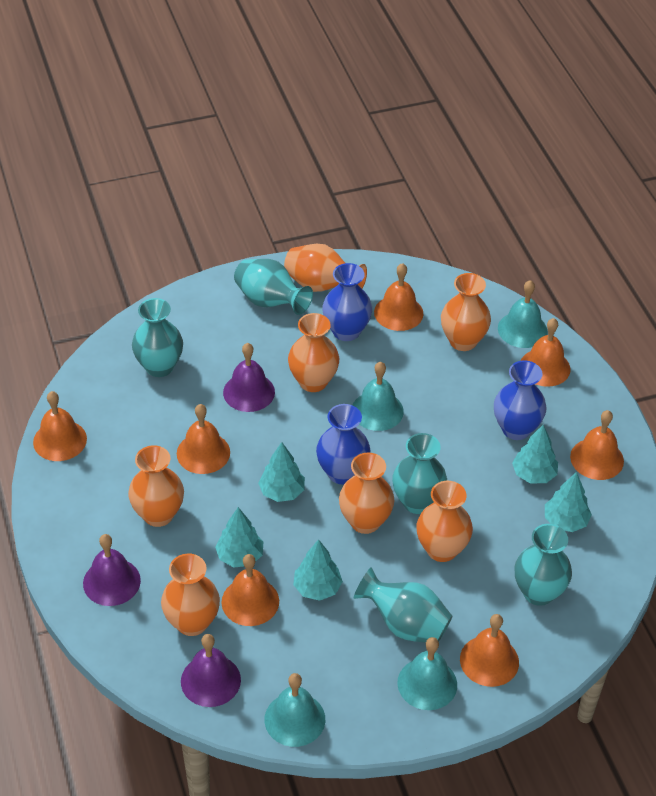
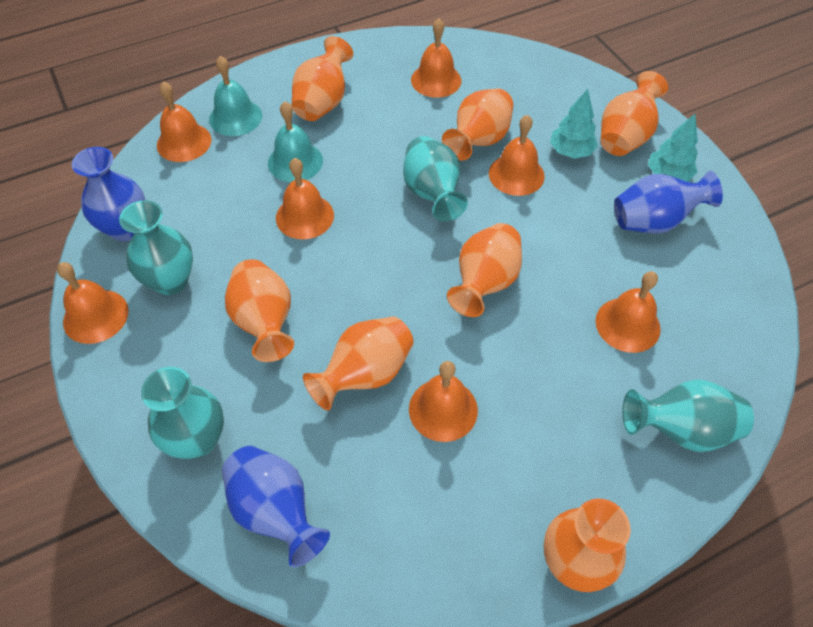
purple bell: [83,534,141,606] [181,634,241,707] [223,343,275,412] = 3 -> none = 0
turquoise bell: [264,673,325,747] [353,362,404,431] [397,637,457,710] [498,280,548,348] = 4 -> [209,56,262,136] [268,102,323,182] = 2
turquoise tree: [215,507,263,568] [258,442,305,502] [293,539,343,601] [512,425,558,483] [545,472,592,532] = 5 -> [550,89,598,159] [648,114,698,182] = 2
turquoise vase: [132,298,183,377] [234,259,313,315] [354,567,452,643] [392,433,447,514] [514,524,572,606] = 5 -> [119,200,193,295] [141,367,224,459] [403,136,468,221] [622,379,754,452] = 4

